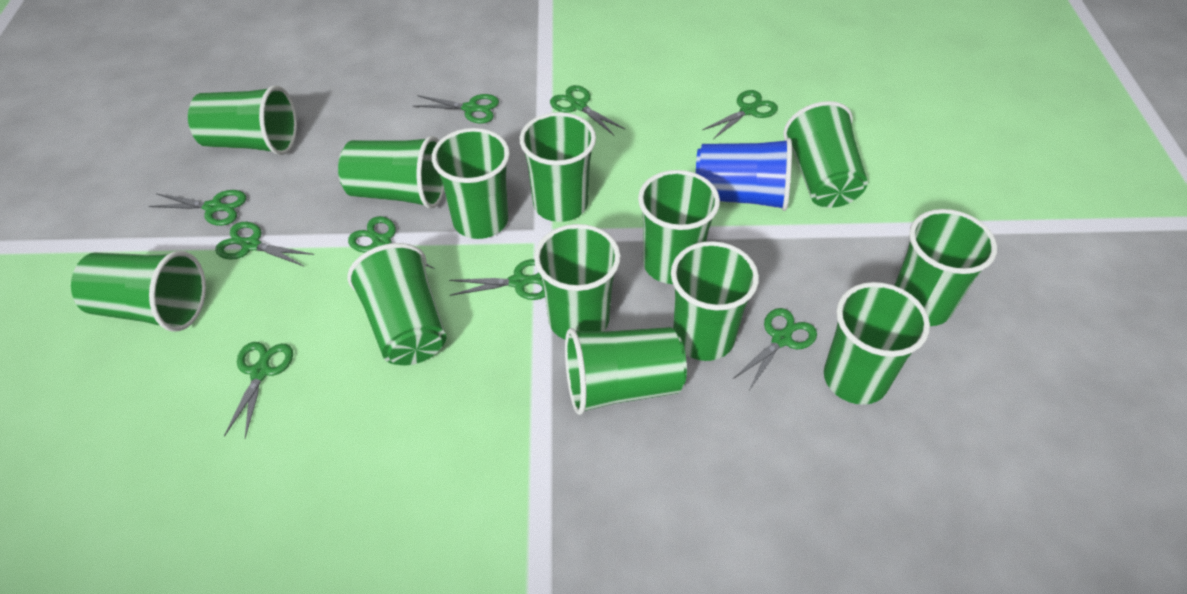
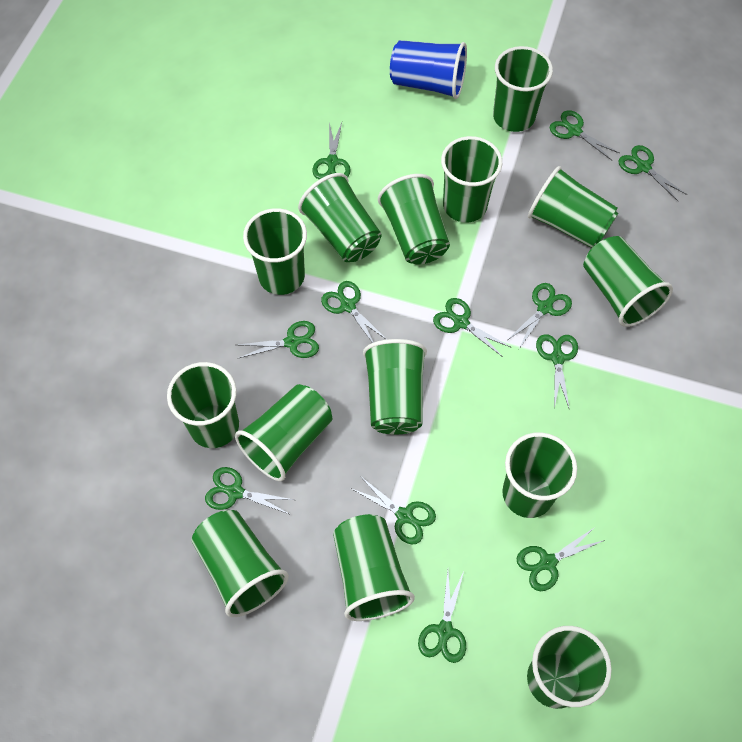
green cup: [71,251,206,332] [188,85,297,155] [338,136,444,209] [348,243,447,365] [432,128,510,239] [520,112,596,222] [534,224,621,340] [565,327,687,415] [638,170,720,284] [671,241,759,361] [783,101,868,208] [824,282,930,405] [894,209,997,326] = 13 -> [167,362,239,448] [191,510,289,617] [235,384,332,481] [243,208,307,295] [298,173,382,262] [333,514,415,621] [363,339,427,435] [378,174,450,264] [441,136,502,222] [493,46,553,132] [502,432,577,518] [527,626,612,709] [528,166,618,248] [583,236,673,327] = 14
green scissors: [148,190,246,226] [215,222,314,267] [224,342,293,438] [348,216,435,269] [413,94,499,124] [449,259,545,300] [550,85,625,135] [702,90,778,139] [732,308,817,390] = 9 -> [205,467,294,515] [237,321,319,359] [312,122,351,179] [321,281,387,343] [350,476,436,544] [418,571,466,663] [433,298,510,357] [508,283,572,349] [517,527,605,591] [536,334,578,408] [549,110,619,160] [618,145,687,202] = 12

